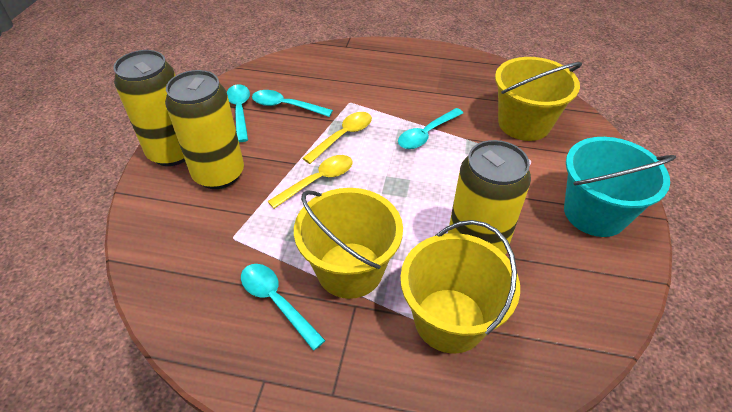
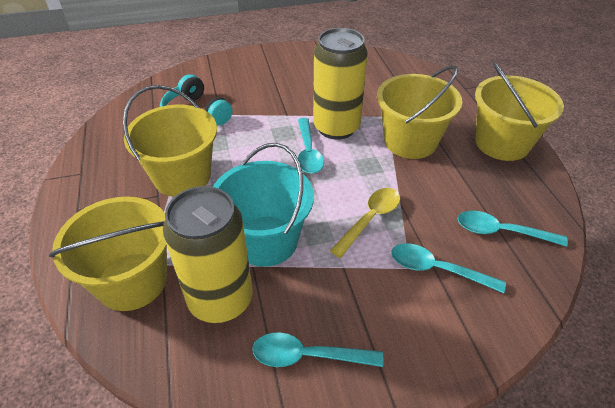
turquoise headphones: none = 0 -> [160,74,233,125] = 1
yellow bucket: [294,188,403,299] [400,220,520,353] [495,57,582,141] = 3 -> [48,197,167,311] [123,85,217,197] [377,66,462,159] [475,62,564,161] = 4
yellow can: [113,50,185,166] [165,70,244,189] [448,140,531,255] = 3 -> [163,186,253,323] [313,28,368,140] = 2
yellow spoon: [267,155,353,209] [302,112,372,164] = 2 -> [330,188,400,258] = 1

